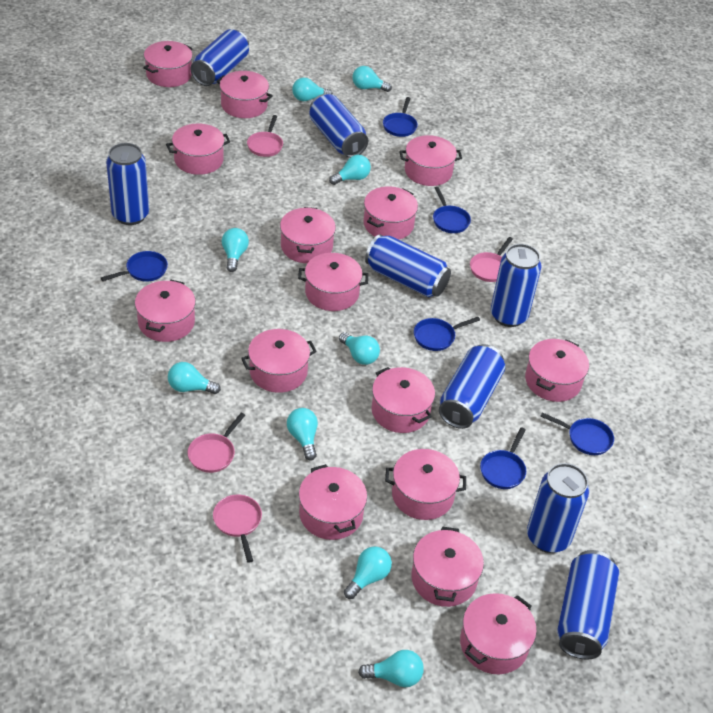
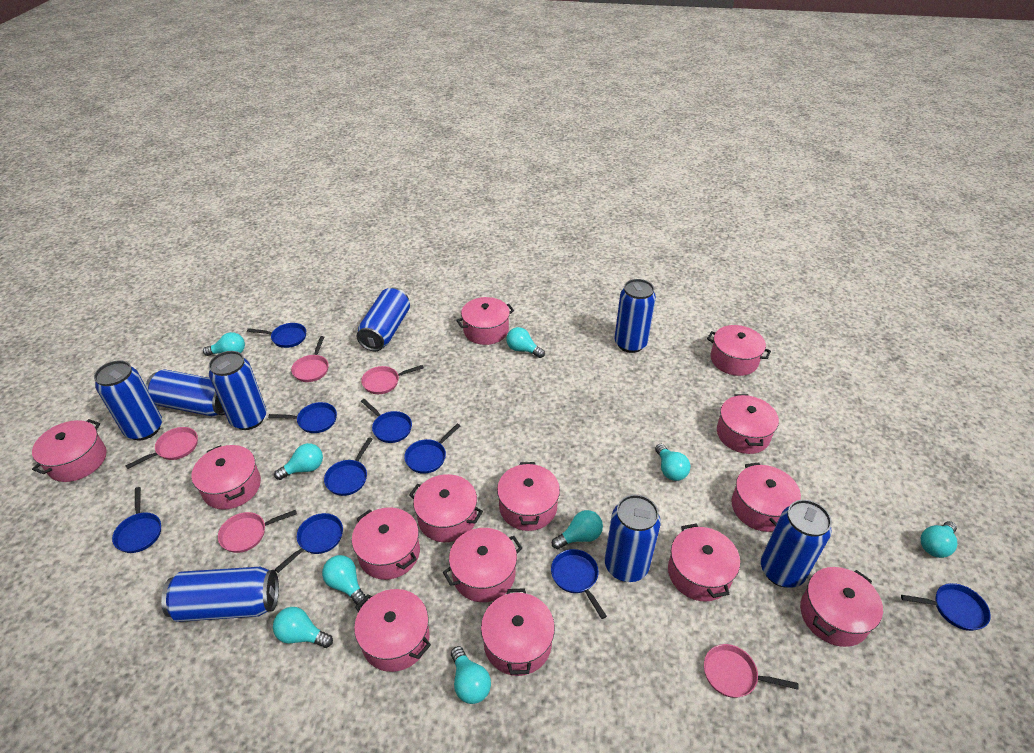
blue pan: [101,251,168,282] [383,97,418,137] [414,317,480,351] [433,187,471,233] [480,427,526,489] [540,412,614,455] = 6 -> [112,487,161,553] [247,323,306,348] [268,402,337,433] [274,513,343,573] [324,437,373,496] [361,399,412,443] [404,423,460,474] [551,549,607,619] [901,583,991,631] = 9
pink pan: [188,413,245,473] [213,494,262,563] [247,115,283,157] [470,237,513,282] = 4 -> [125,427,198,469] [218,510,297,553] [291,336,329,382] [361,365,424,394] [704,644,799,698] = 5
pink pot: [135,280,196,342] [143,41,193,87] [166,124,230,175] [216,71,273,118] [241,329,317,393] [280,207,336,263] [298,253,368,311] [299,464,367,540] [363,187,418,240] [371,367,435,433] [385,449,466,520] [399,135,462,186] [411,526,484,607] [460,593,537,674] [525,339,589,402] = 15 -> [32,419,107,482] [191,445,261,510] [352,507,420,580] [354,589,431,672] [409,474,483,542] [443,528,522,602] [456,297,514,345] [481,588,555,676] [497,462,560,531] [668,524,740,602] [707,325,771,376] [717,394,779,454] [732,462,801,532] [800,567,883,647] = 14

